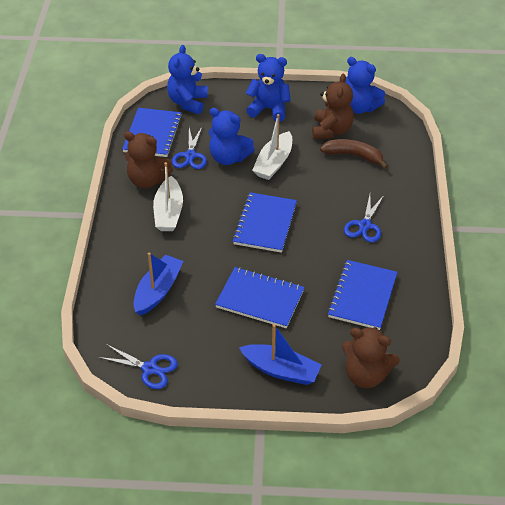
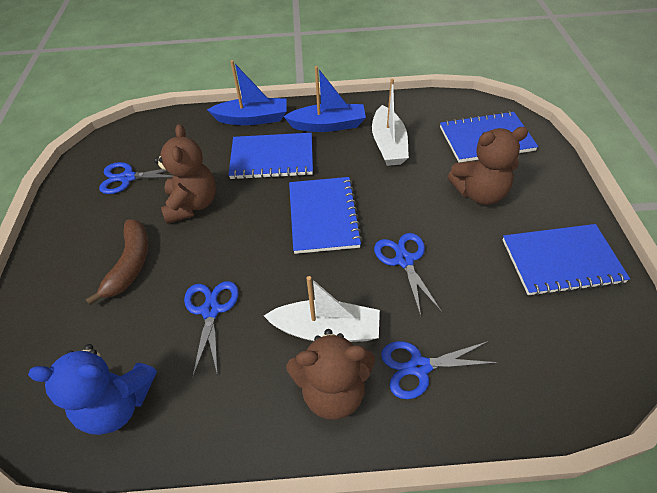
blue scissors: [98,344,178,389] [172,127,207,169] [344,195,384,242] = 3 -> [99,162,173,194] [184,281,238,376] [374,233,442,317] [381,341,499,399] = 4
blue teddy bear: [167,45,208,114] [208,108,255,165] [246,54,291,122] [345,57,385,114] = 4 -> [28,344,157,435] = 1

